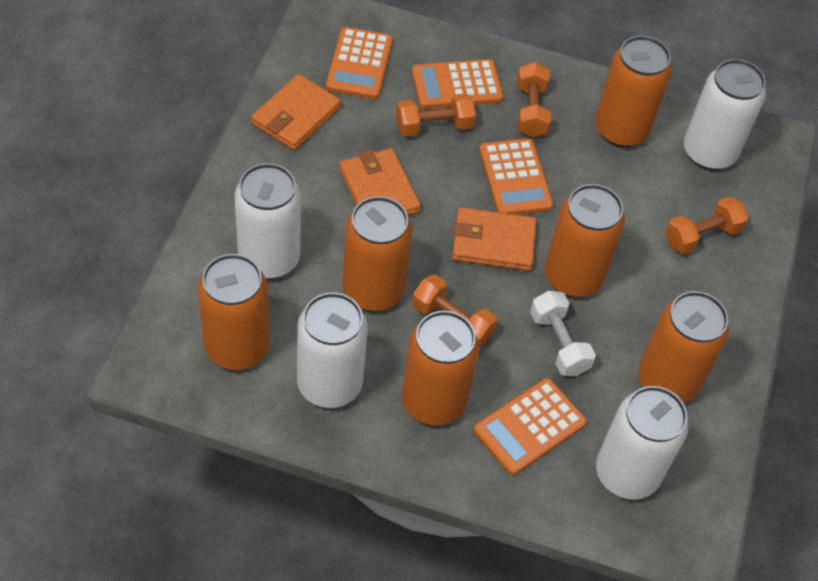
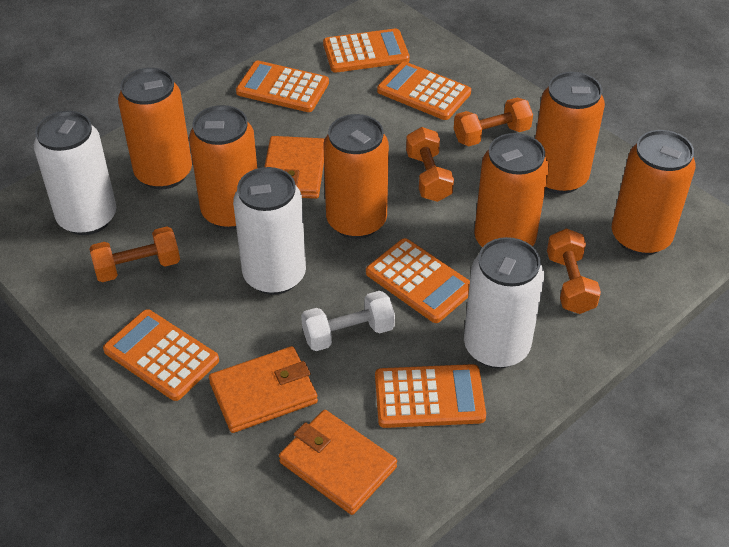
orange calculator: [326,27,393,99] [412,59,503,109] [473,378,586,475] [479,138,553,215] = 4 -> [103,309,219,401] [236,61,329,112] [323,29,410,73] [366,238,470,323] [375,364,486,428] [377,61,471,120] = 6
white can: [235,163,301,279] [297,292,368,408] [596,386,689,500] [684,59,766,170] = 4 -> [34,111,116,235] [233,167,306,295] [464,237,544,368] = 3

